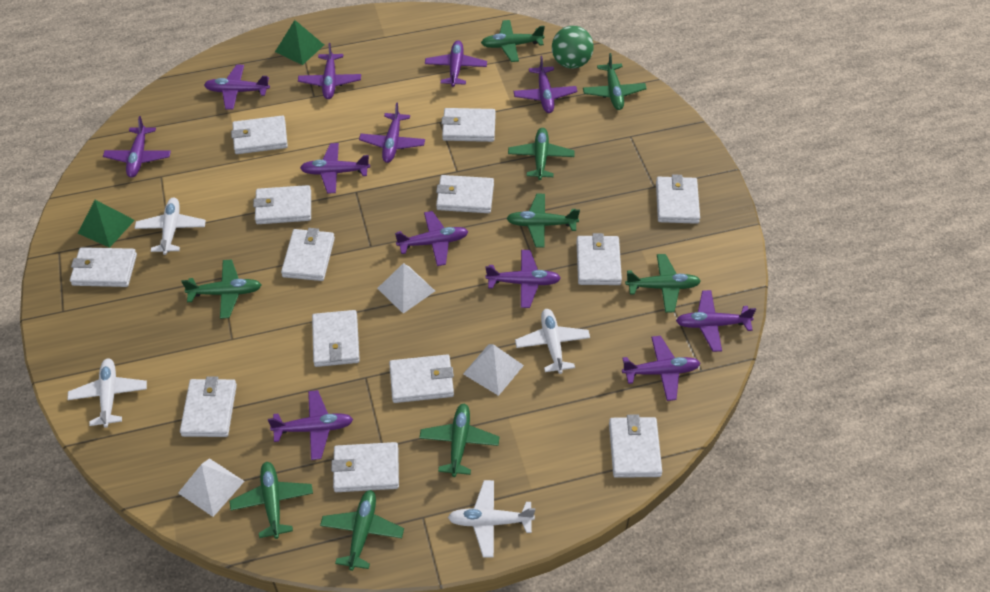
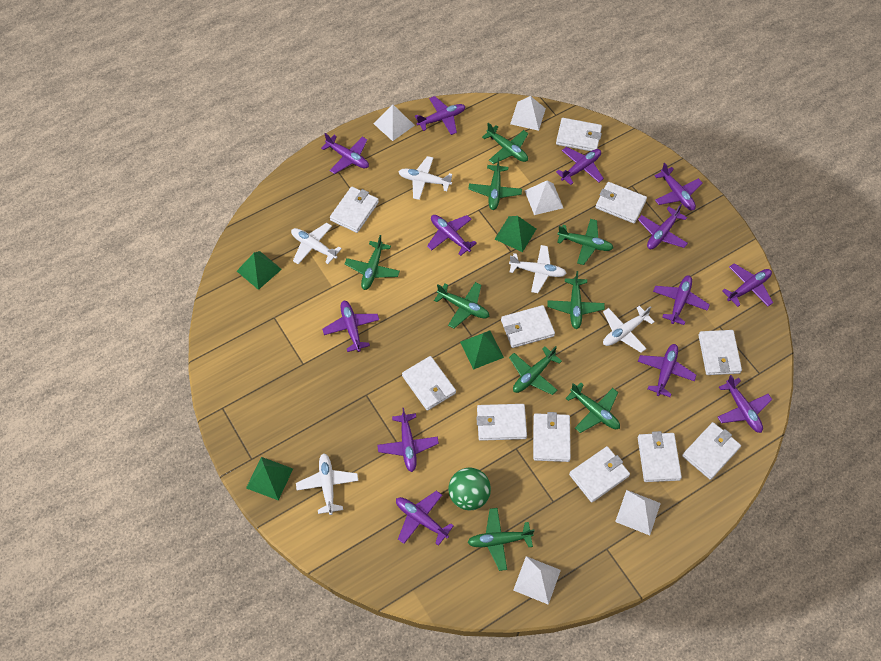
green pyramid: [78,200,135,248] [275,20,324,65] = 2 -> [237,251,282,290] [246,457,293,500] [460,331,504,370] [495,216,536,252] = 4
purple plane: [103,116,171,178] [204,65,270,110] [268,390,353,460] [298,43,361,99] [300,143,370,193] [359,102,425,163] [395,211,468,266] [425,40,487,87] [485,250,561,308] [514,56,577,113] [622,336,700,401] [676,290,756,352] = 12 -> [321,133,369,174] [322,301,379,352] [377,408,439,472] [396,491,454,546] [415,96,466,135] [427,215,477,256] [556,147,604,185] [638,204,688,249] [638,344,696,397] [653,275,710,325] [655,163,702,210] [718,375,772,433] [722,263,773,307] = 13
white plane: [67,358,147,428] [135,197,206,255] [448,480,535,557] [515,309,590,374] = 4 -> [291,223,342,264] [296,453,358,515] [399,156,452,200] [509,245,567,293] [603,306,654,353] = 5
white pyramid: [178,458,245,517] [377,263,435,314] [463,344,524,396] = 3 -> [374,105,415,141] [510,96,546,131] [513,556,561,605] [525,181,563,215] [615,490,661,535] = 5
white wallet: [70,247,137,287] [180,376,237,437] [231,116,288,154] [253,185,311,224] [281,228,335,281] [312,310,360,367] [331,442,399,492] [389,354,454,403] [436,175,494,213] [441,108,496,142] [576,233,622,285] [609,415,662,478] [656,174,700,224] = 13 -> [330,187,379,233] [402,356,456,411] [476,404,527,441] [501,305,555,348] [533,412,571,462] [556,118,602,151] [569,446,630,503] [595,182,647,224] [638,431,682,482] [682,422,741,480] [698,330,742,375] = 11

